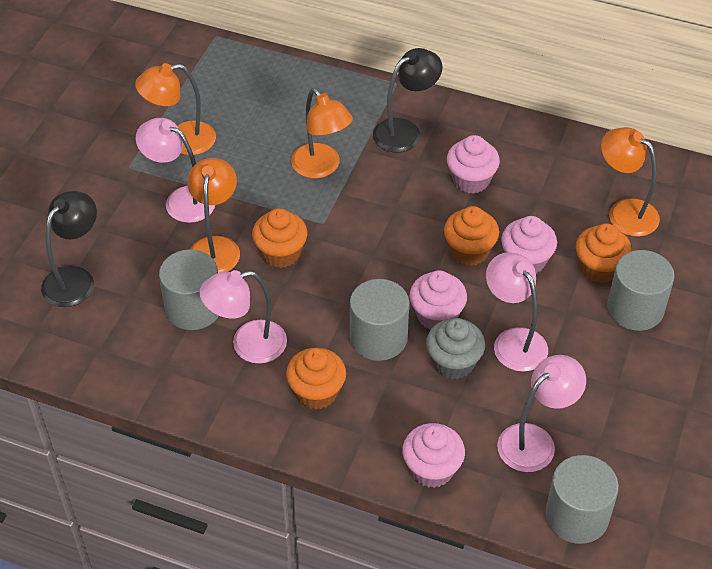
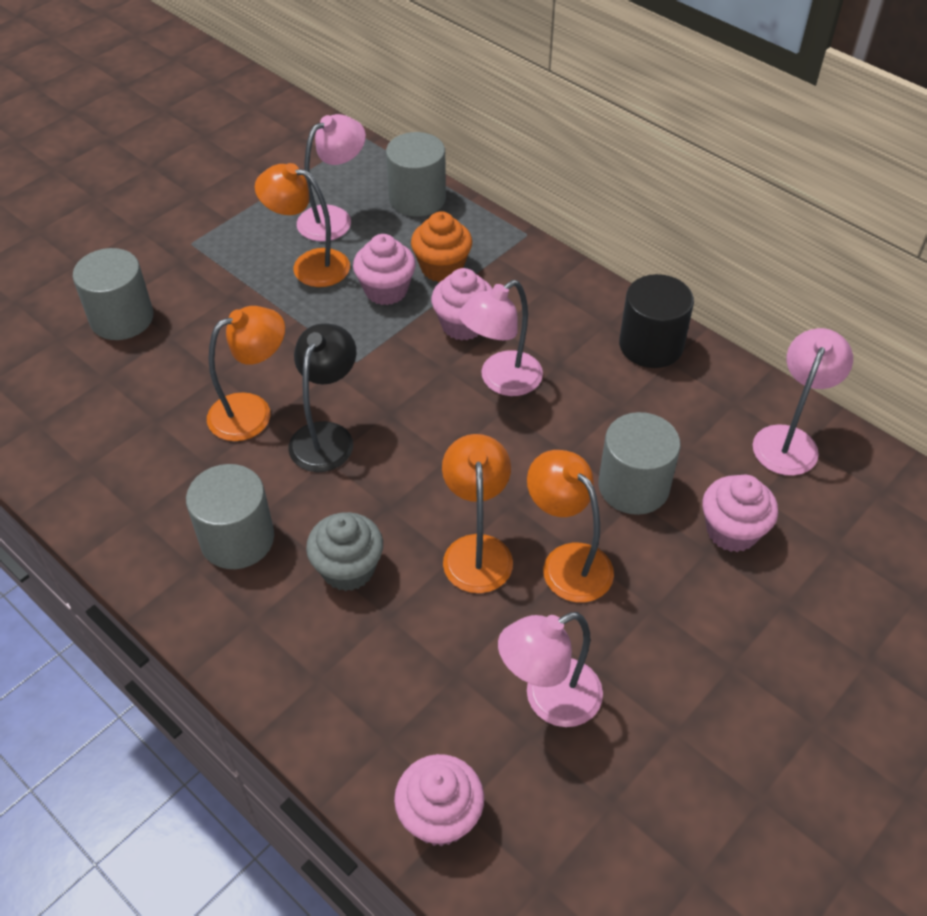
black cylinder: none = 0 -> [619,274,694,368] = 1
black lamp: [41,191,97,307] [373,48,442,153] = 2 -> [288,324,356,472] = 1
orange cupcake: [252,208,307,268] [286,347,346,409] [444,206,499,266] [576,223,632,283] = 4 -> [411,211,472,282] = 1

